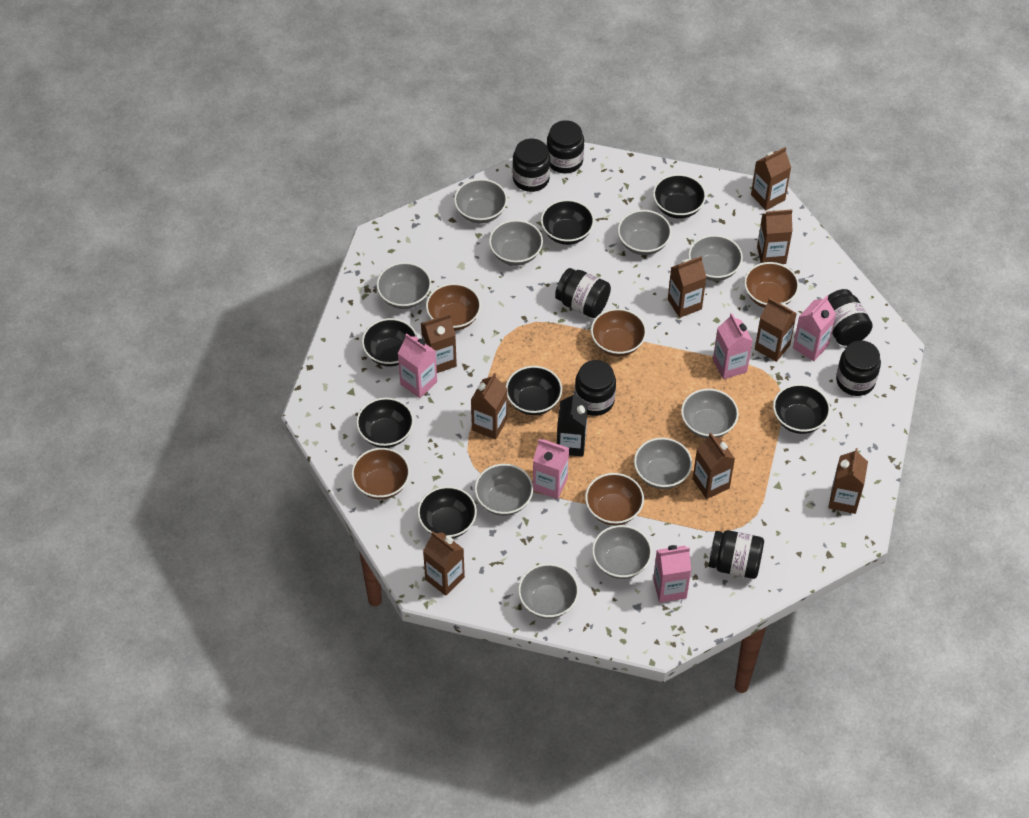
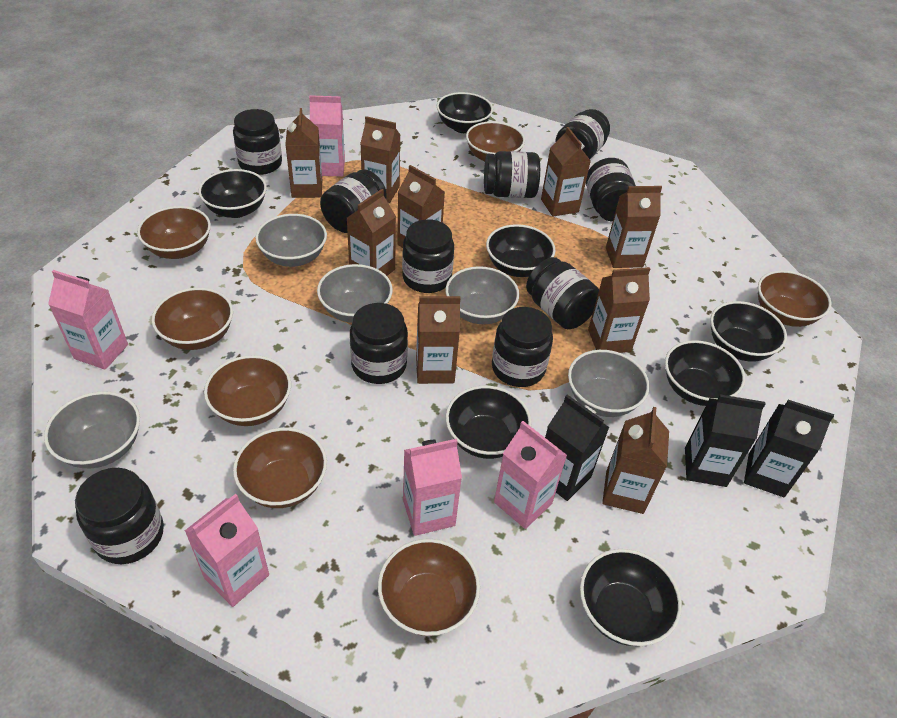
black carton: [557,392,588,457] = 1 -> [545,395,610,501] [685,395,766,487] [744,400,834,497] = 3
black jar: [513,139,550,192] [547,120,584,174] [555,268,611,318] [575,360,616,416] [708,530,764,579] [828,289,873,346] [836,340,881,396] = 7 -> [75,468,164,564] [233,109,282,175] [320,169,387,233] [350,303,408,384] [402,219,454,293] [484,151,540,198] [492,307,553,387] [526,257,599,329] [555,109,610,159] [586,158,636,221] = 10
brown bowl: [351,448,410,499] [426,283,481,331] [585,473,644,525] [591,308,647,356] [744,262,799,308] = 5 -> [137,206,211,259] [152,288,233,350] [204,355,291,426] [233,428,327,508] [378,539,480,636] [466,121,525,162] [758,270,832,327] = 7
grey bowl: [376,262,431,309] [454,179,507,224] [475,464,533,516] [489,220,543,266] [518,564,579,619] [592,525,652,579] [618,210,671,255] [634,438,692,489] [681,389,739,438] [688,235,743,281] = 10 -> [44,391,140,468] [255,214,327,267] [317,264,393,323] [446,266,519,324] [568,350,649,417] = 5

